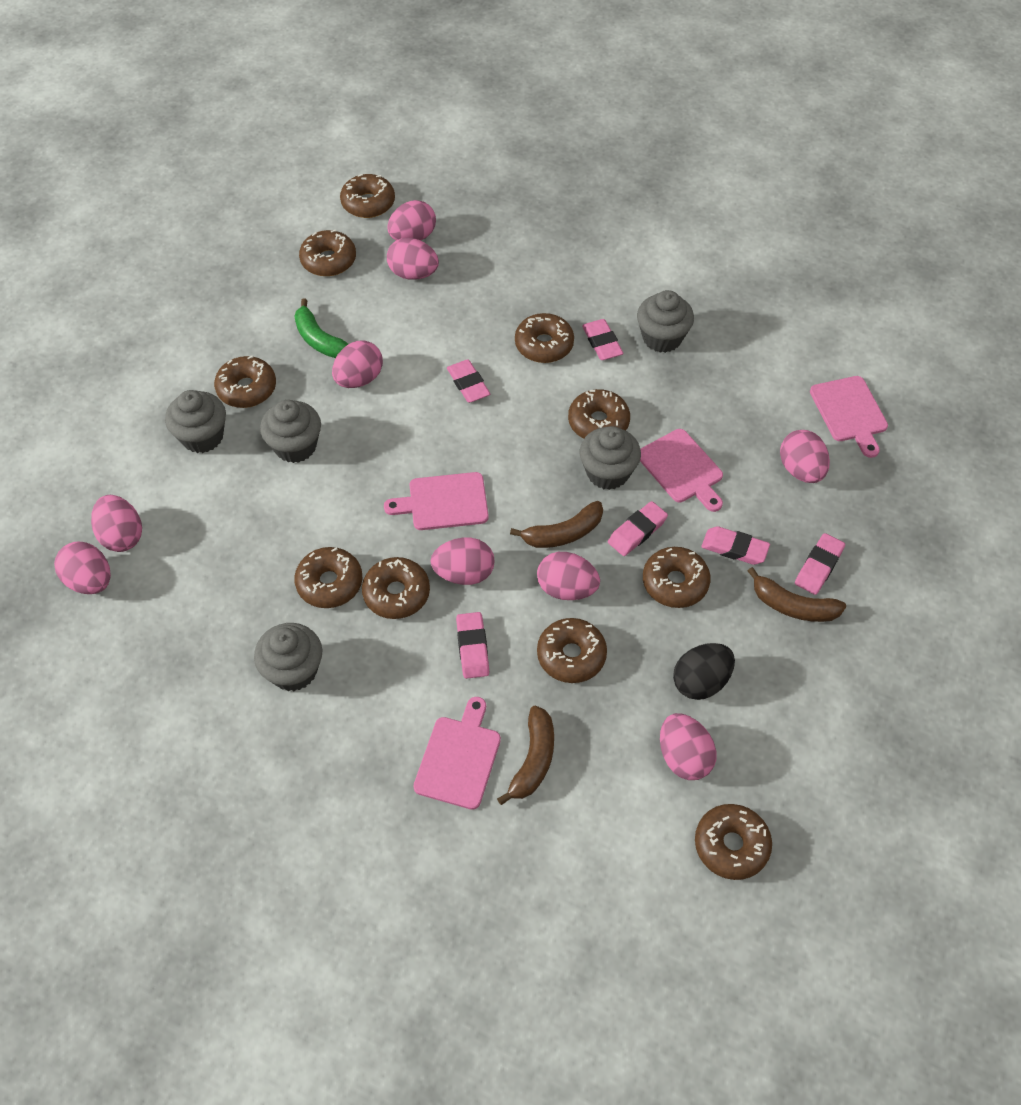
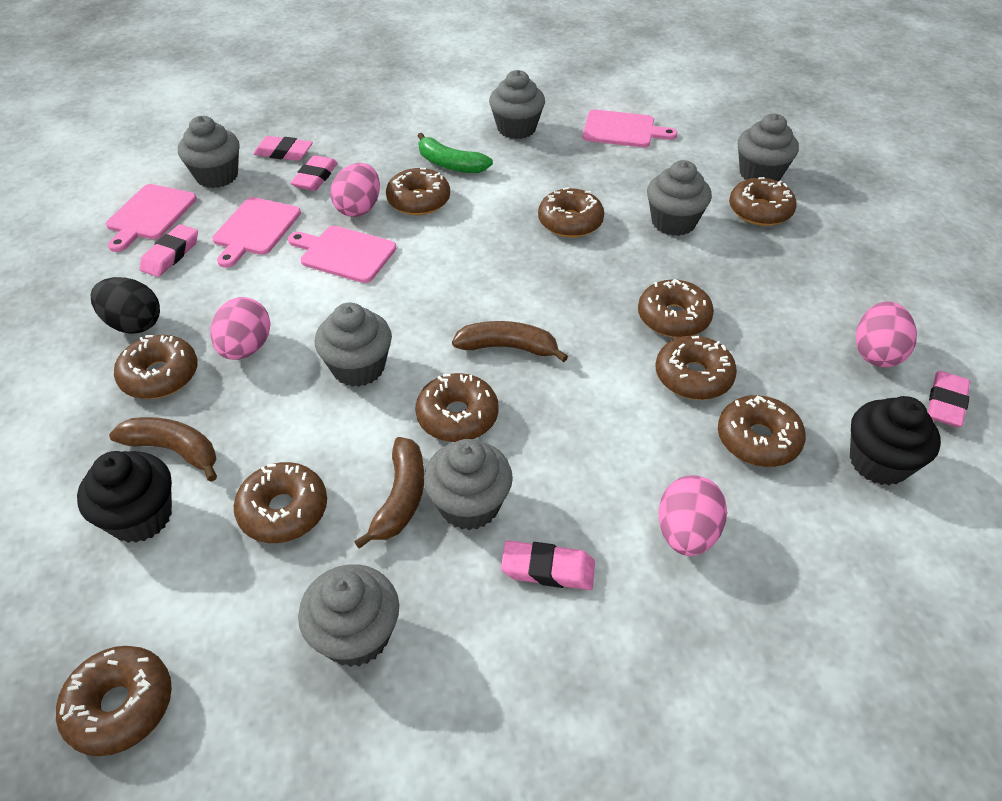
black cupcake: none = 0 -> [77,451,172,543] [850,396,941,485] = 2
grey cupcake: [165,390,226,453] [254,623,322,691] [260,400,321,463] [580,426,641,490] [637,290,694,353] = 5 -> [178,116,240,188] [298,564,399,667] [315,302,392,387] [424,439,513,530] [489,70,545,139] [647,160,712,236] [738,114,799,181] = 7
pink egg: [54,542,111,594] [91,495,142,552] [332,340,383,388] [387,200,436,241] [387,238,439,280] [430,538,494,585] [537,552,600,600] [660,713,717,780] [780,430,830,483] = 9 -> [210,297,271,360] [330,163,380,217] [658,475,727,556] [856,301,917,367] = 4
pink eraser: [447,359,490,403] [456,612,489,679] [582,319,624,360] [608,501,668,556] [701,526,770,565] [795,533,845,595] = 6 -> [140,224,198,277] [253,136,313,161] [291,155,338,191] [501,540,595,590] [928,371,970,427] = 5

